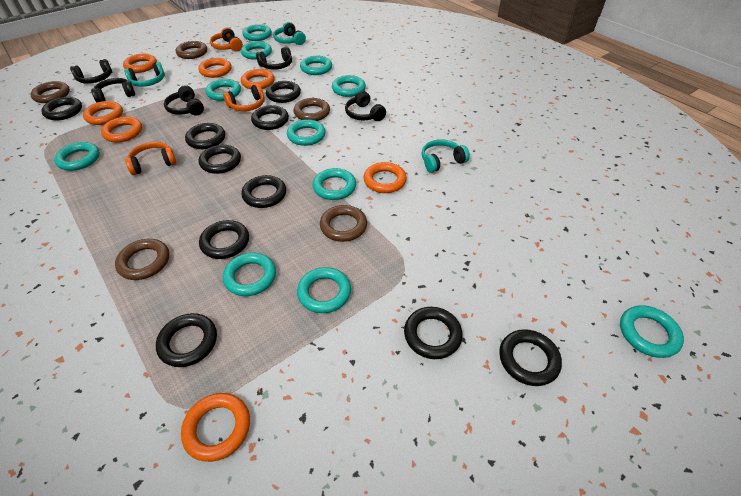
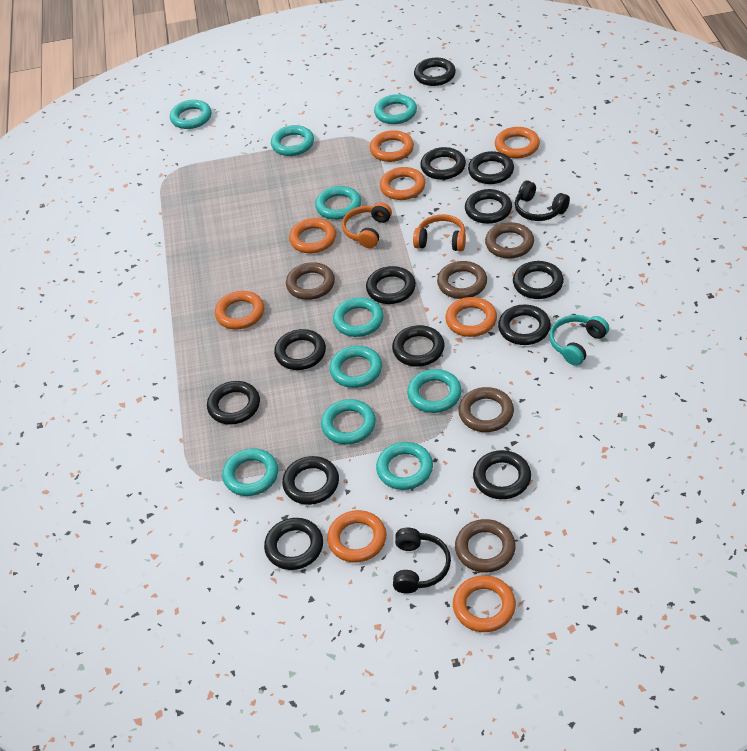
black headphones: [70,59,112,84] [91,78,135,103] [164,85,204,116] [256,47,292,70] [345,91,386,121] = 5 -> [393,527,451,594] [515,181,570,221] = 2
black ring: [41,97,82,120] [156,313,217,367] [185,123,225,149] [199,145,241,174] [199,220,249,259] [241,175,286,208] [251,105,289,130] [266,81,301,103] [404,307,463,359] [499,329,562,386] = 10 -> [207,381,260,425] [264,518,323,570] [274,329,326,370] [282,456,339,505] [366,266,416,304] [392,325,445,367] [414,58,456,86] [420,147,466,180] [465,189,512,224] [468,151,514,184] [473,450,531,499] [498,305,551,345] [513,261,564,299] = 13
orange headphones: [125,142,176,175] [210,27,243,51] [223,84,265,111] = 3 -> [342,202,392,248] [413,214,466,251] = 2
orange ring: [83,101,123,125] [101,117,142,143] [123,54,157,73] [181,393,250,462] [198,58,232,78] [241,69,275,89] [363,162,407,193] = 7 -> [215,291,264,329] [289,218,336,253] [327,510,386,562] [370,130,414,162] [380,167,426,200] [445,297,497,337] [453,575,516,632] [495,127,540,158] = 8
turquoise headphones: [124,62,165,87] [273,22,306,45] [422,139,470,173] = 3 -> [549,315,609,366] = 1
turquoise ring: [54,142,100,171] [206,79,241,101] [223,253,276,296] [241,41,272,60] [242,24,272,41] [287,119,326,146] [297,267,351,313] [300,56,332,75] [313,168,356,200] [332,75,366,97] [620,305,684,358] = 11 -> [170,100,211,129] [222,448,278,496] [271,125,314,156] [315,186,361,220] [321,399,376,445] [329,346,382,388] [333,297,384,337] [374,94,417,124] [376,442,433,490] [407,369,462,413] = 10

